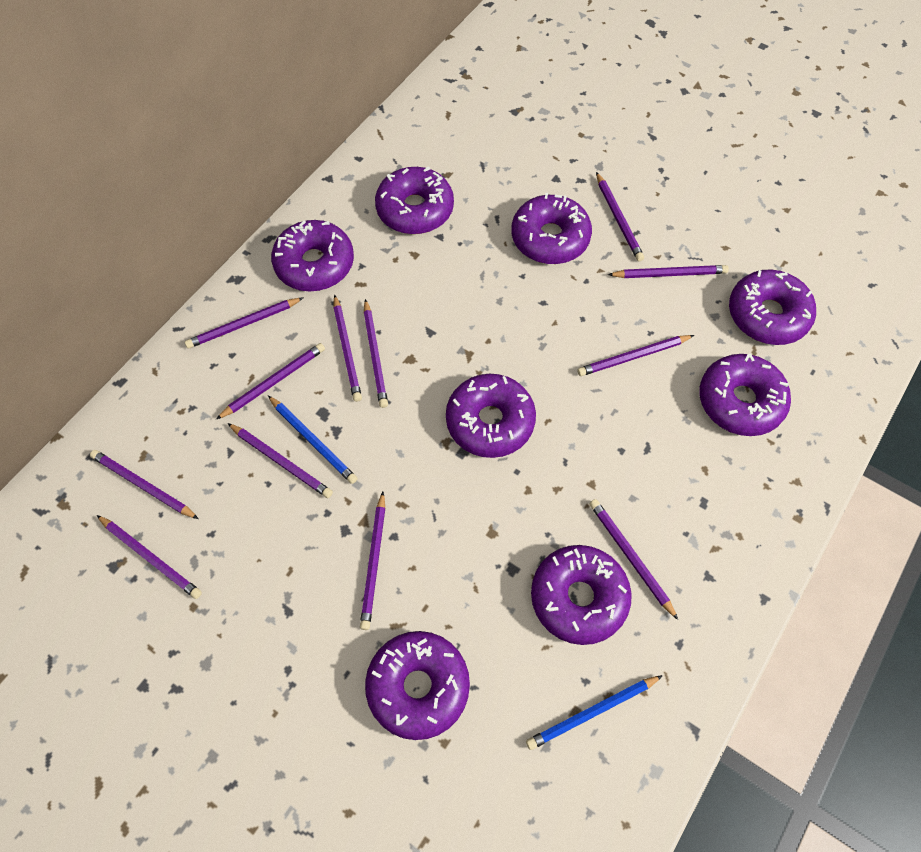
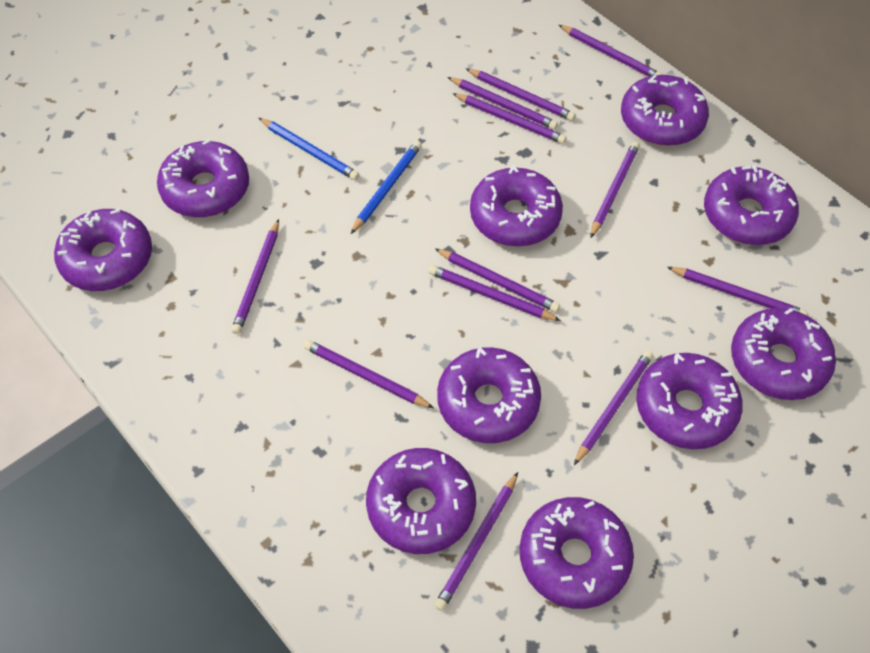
purple donut: [271,220,354,292] [365,631,470,740] [375,166,454,234] [446,374,536,458] [511,193,592,264] [531,545,632,645] [699,354,791,436] [729,269,816,345] = 8 -> [54,208,152,291] [157,139,249,217] [366,448,476,554] [437,347,541,443] [470,166,563,247] [520,497,634,609] [621,75,709,146] [636,353,743,449] [704,165,799,245] [731,308,836,400] = 10

